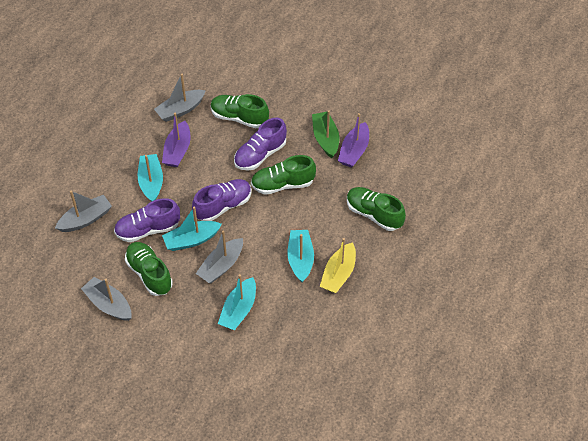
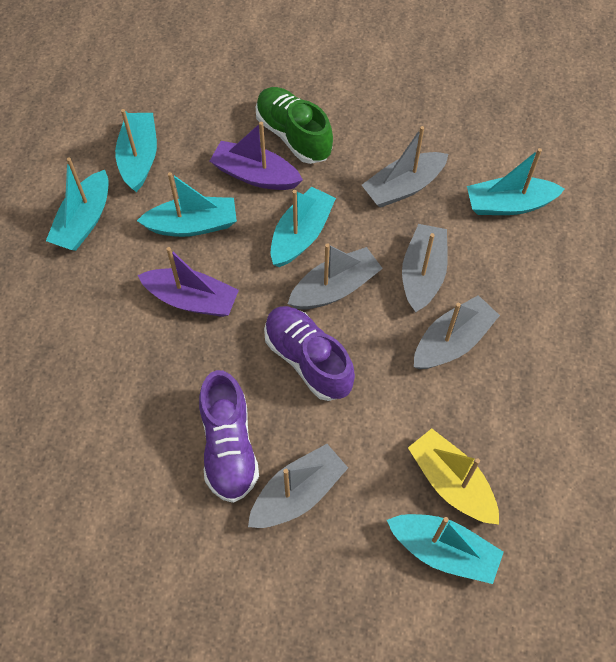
green boat: [312,110,339,158] = 1 -> none = 0
green shoe: [125,242,173,296] [211,94,269,128] [251,155,316,195] [347,187,406,231] = 4 -> [256,87,333,164] = 1
grey boat: [55,191,112,232] [81,277,131,321] [154,74,206,122] [196,230,243,283] = 4 -> [248,444,348,528] [288,243,383,309] [362,126,448,208] [402,224,448,313] [414,295,500,369] = 5
purple shoe: [114,198,180,242] [192,179,252,221] [234,118,287,171] = 3 -> [199,370,259,503] [264,306,355,401] = 2
turquoise boat: [138,154,163,202] [162,207,222,251] [218,274,256,330] [288,230,314,282] = 4 -> [46,158,109,251] [115,109,157,192] [137,172,237,237] [271,186,336,267] [387,514,504,584] [467,148,565,215] = 6

